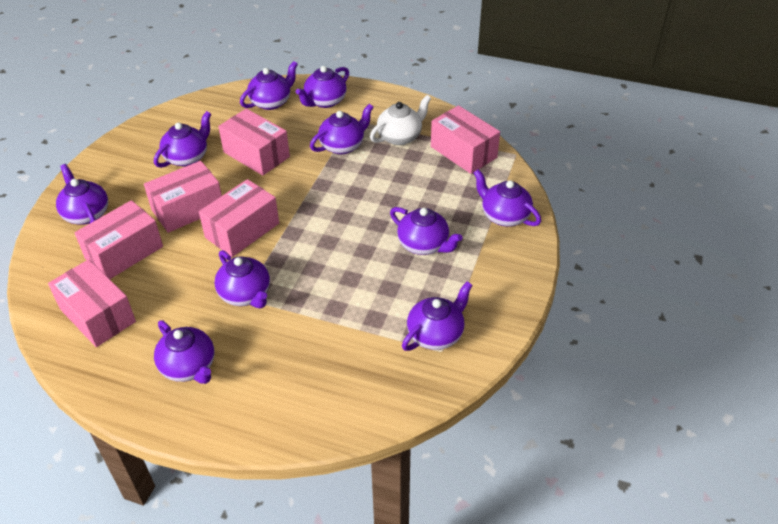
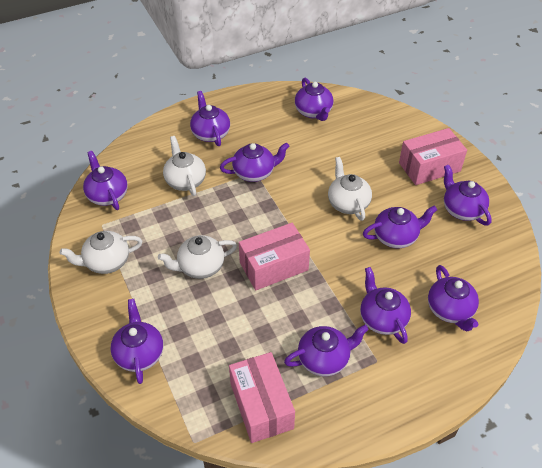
pink box: [48,259,136,347] [75,200,163,279] [144,161,222,233] [199,179,279,257] [218,109,290,176] [431,105,500,174] = 6 -> [229,352,295,443] [239,223,310,291] [399,128,467,185] = 3
white teapot: [370,95,431,145] = 1 -> [60,231,143,274] [158,235,237,279] [163,136,206,196] [328,157,372,221] = 4

